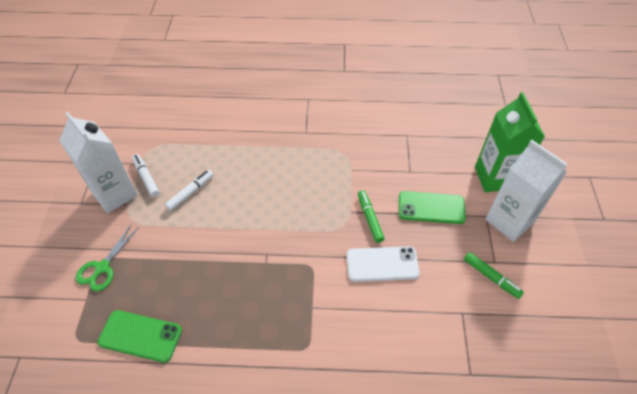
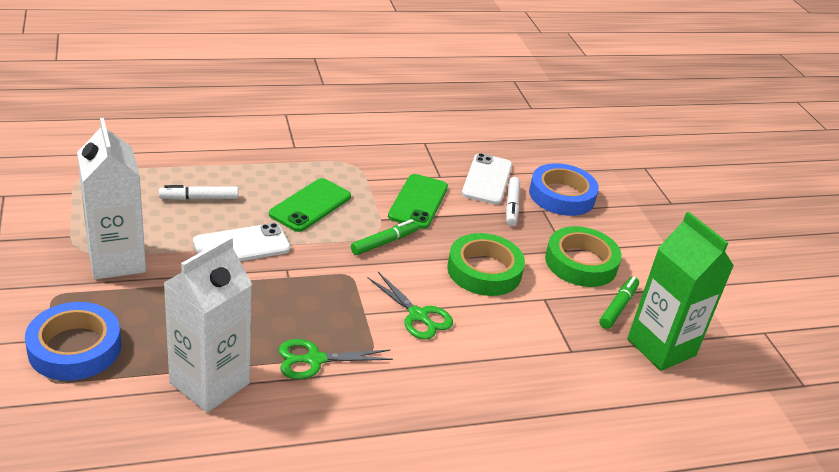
blue tape: none = 0 -> [25,302,121,381] [529,163,599,216] = 2
green scissors: [76,225,139,291] = 1 -> [279,339,393,379] [368,272,453,340] = 2
green tape: none = 0 -> [447,233,525,296] [545,226,622,287] = 2
white phone: [346,246,420,282] = 1 -> [193,223,291,261] [462,153,512,205] = 2

